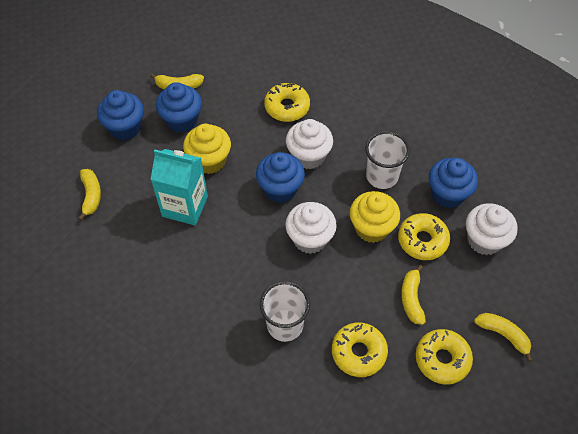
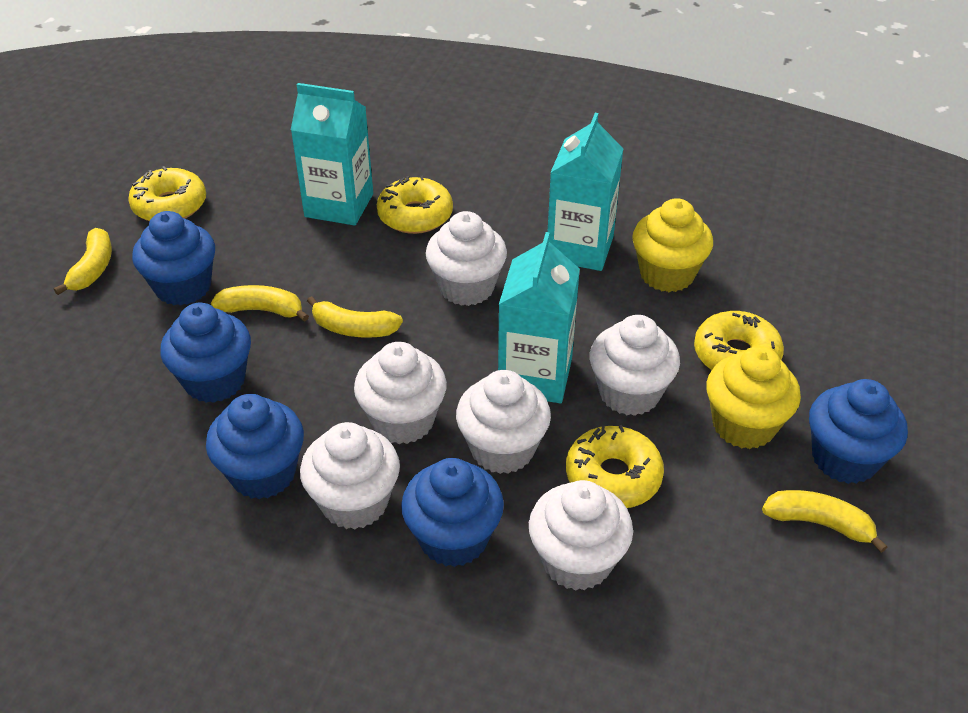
blue cupcake: [97,90,144,140] [156,82,202,133] [256,152,305,203] [429,158,478,208] = 4 -> [132,211,215,306] [160,303,251,403] [206,394,304,499] [401,458,504,567] [809,379,908,484] = 5
turquoise carton: [150,149,208,225] = 1 -> [291,83,373,226] [498,232,580,403] [548,113,623,271] = 3
white cup: [260,281,310,342] [365,131,410,189] = 2 -> none = 0
white cupcake: [285,202,337,254] [286,119,333,169] [466,203,518,255] = 3 -> [300,422,400,529] [354,342,447,444] [426,211,507,306] [456,370,551,474] [529,480,633,591] [590,315,680,416] = 6

